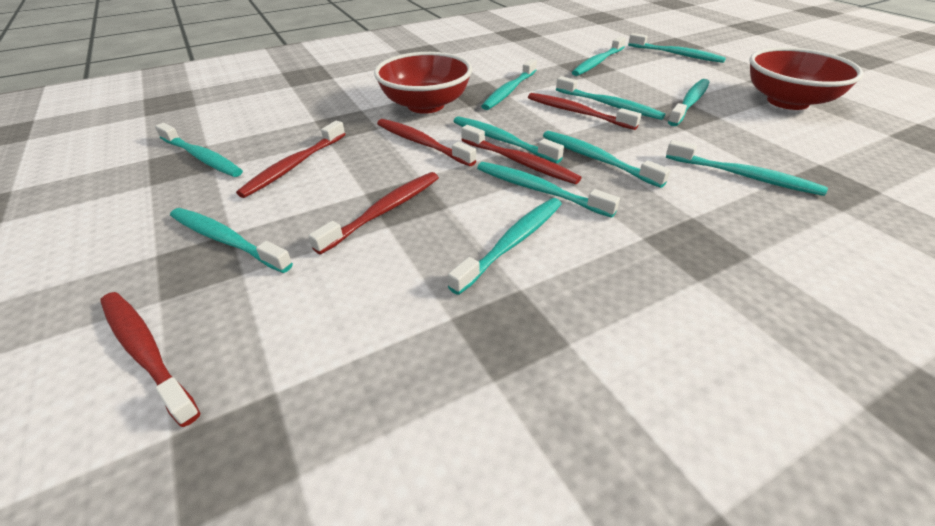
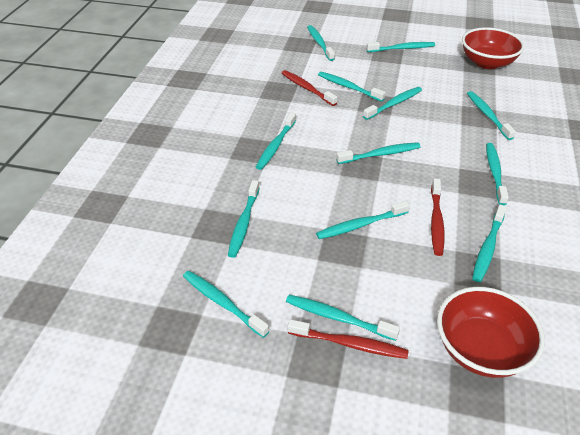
red toothbrush: [100,292,200,427] [236,121,345,198] [308,172,439,255] [377,119,477,166] [461,125,581,184] [528,93,641,130] = 6 -> [282,70,337,106] [288,319,409,359] [431,178,444,256] = 3
turquoise toothbrush: [155,123,243,177] [170,208,293,273] [448,198,562,295] [453,116,564,163] [477,162,620,218] [481,59,537,110] [543,131,670,188] [556,76,665,120] [572,36,626,76] [628,33,726,63] [666,140,828,196] [668,79,709,126] = 12 -> [183,271,269,338] [228,180,260,258] [256,113,296,170] [286,295,400,341] [307,25,335,61] [316,201,410,239] [318,72,386,102] [336,142,421,164] [363,87,422,120] [366,42,435,52] [467,91,516,140] [472,204,507,282] [486,143,509,205] = 13

